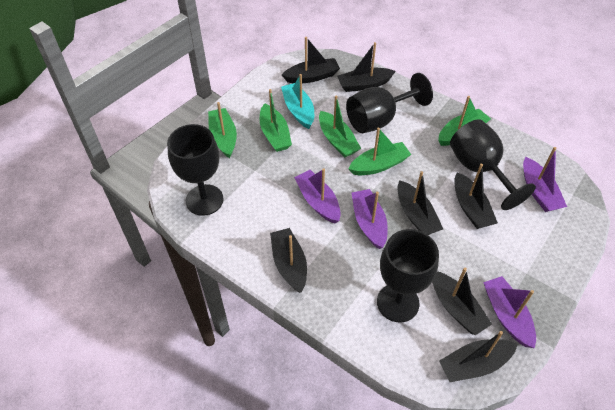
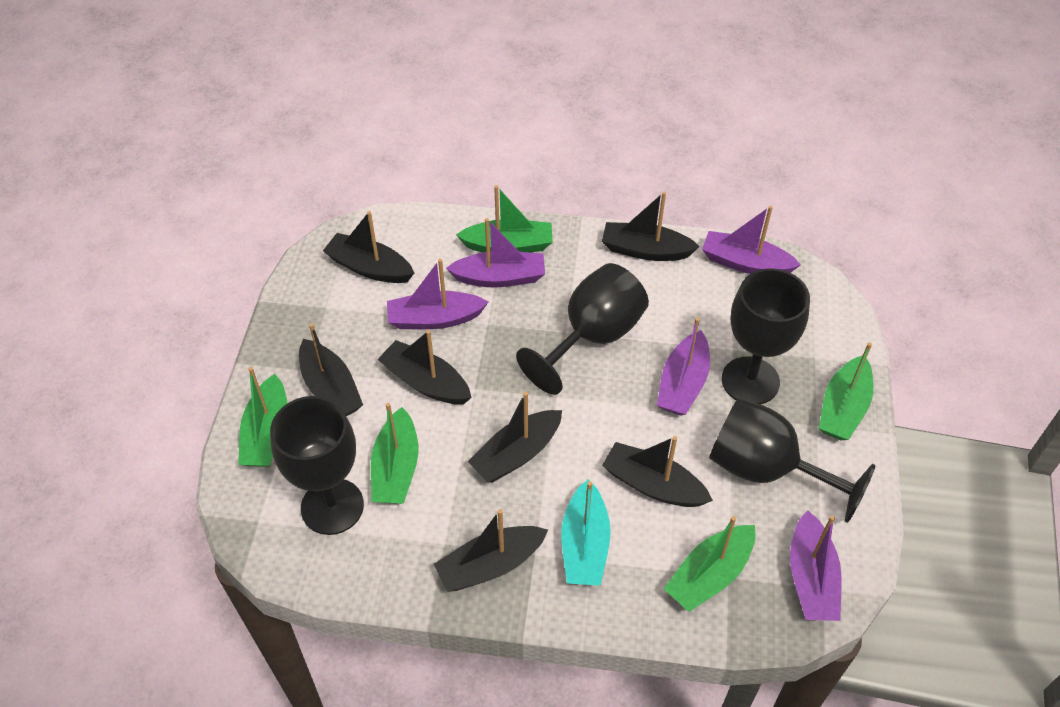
purple boat: [294,168,341,224] [352,189,388,249] [483,276,536,348] [523,147,567,212] = 4 -> [387,259,488,329] [446,218,545,287] [657,317,710,416] [702,206,801,274] [790,510,842,621] = 5

